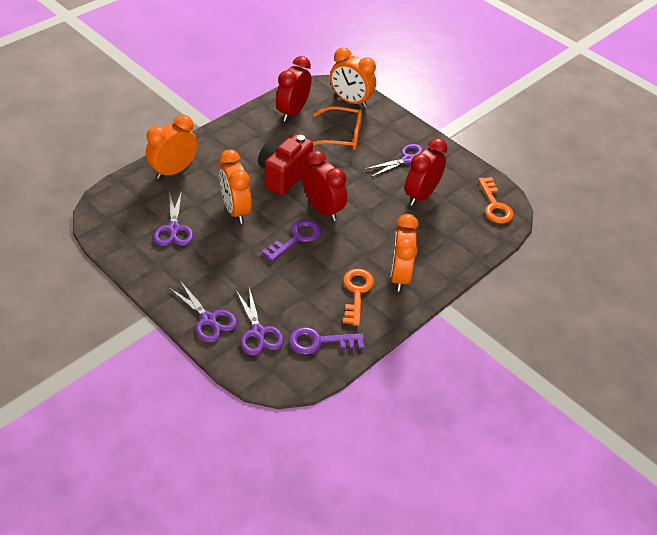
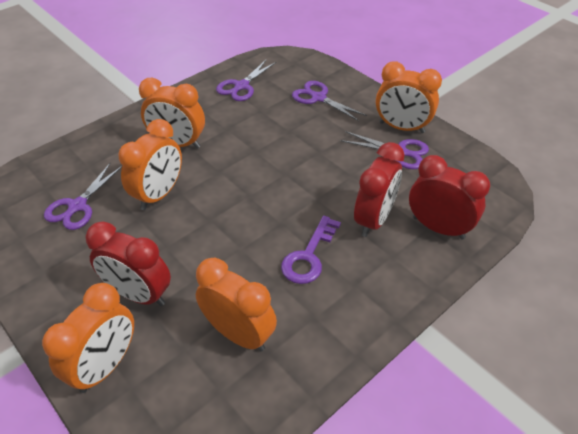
orange clock: [146,115,198,179] [219,149,252,224] [330,47,376,108] [390,214,419,292] = 4 -> [42,283,134,393] [119,119,182,210] [139,78,205,149] [196,258,277,351] [376,61,442,133] = 5
orange glasses: [313,106,362,150] = 1 -> none = 0
orange key: [343,269,374,326] [478,177,514,223] = 2 -> none = 0
purple key: [262,219,321,262] [289,327,365,355] = 2 -> [281,216,341,284] = 1
red camera: [258,134,313,195] = 1 -> none = 0

